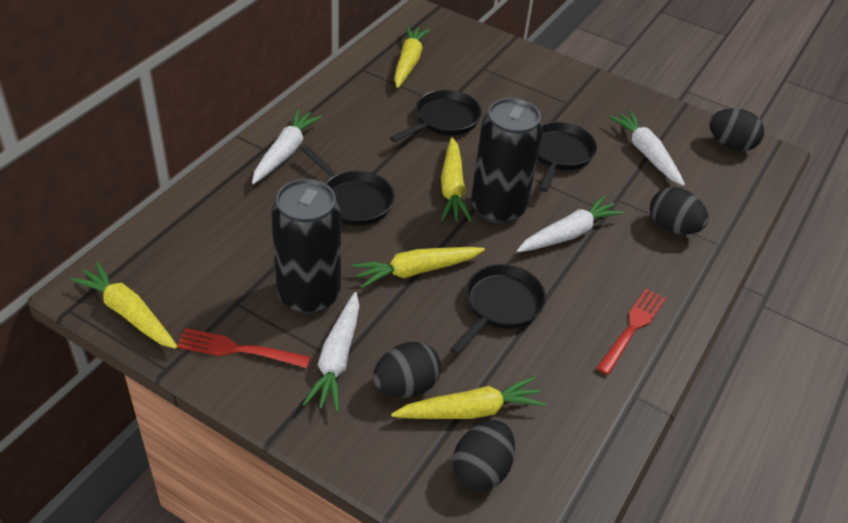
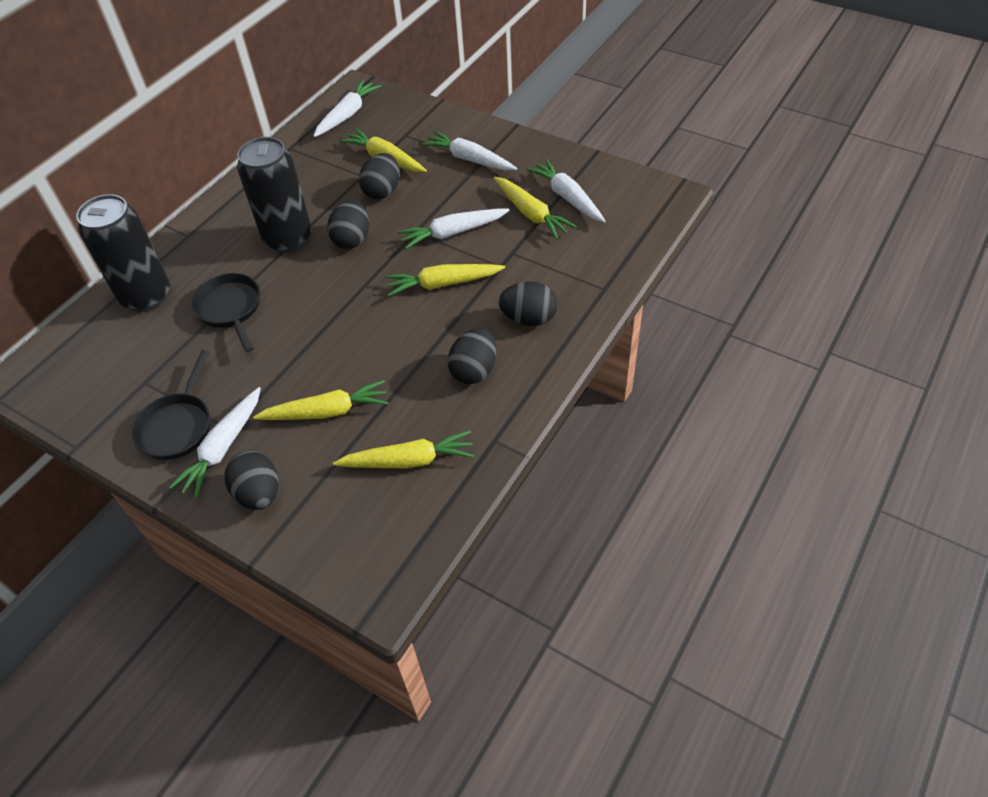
black egg: [373,341,441,398] [452,420,515,492] [650,187,708,235] [709,108,764,151] = 4 -> [224,450,278,510] [327,200,369,249] [359,153,400,199] [448,328,496,384] [498,281,558,326] = 5
black pan: [300,145,395,226] [390,90,482,143] [450,264,546,354] [537,122,597,192] = 4 -> [131,350,210,460] [190,273,260,352] = 2
red fork: [177,328,311,368] [597,289,666,375] = 2 -> none = 0
white carrot: [252,109,322,184] [303,292,359,412] [517,195,624,252] [608,111,685,186] = 4 -> [169,387,261,498] [313,80,381,137] [398,209,510,249] [421,131,517,171] [526,159,605,222] = 5

